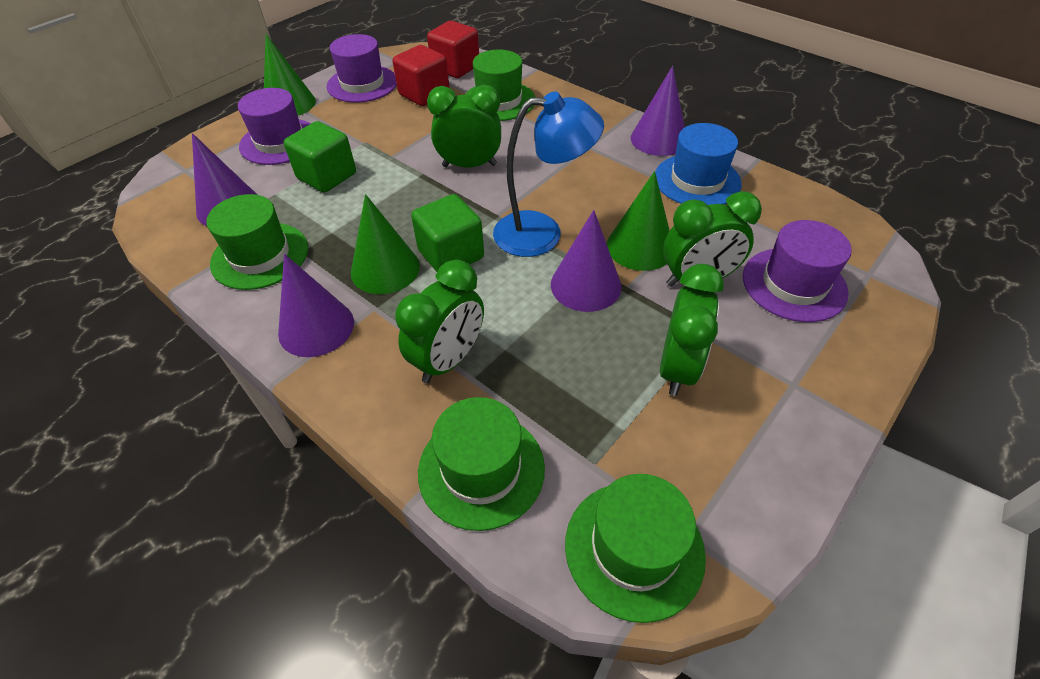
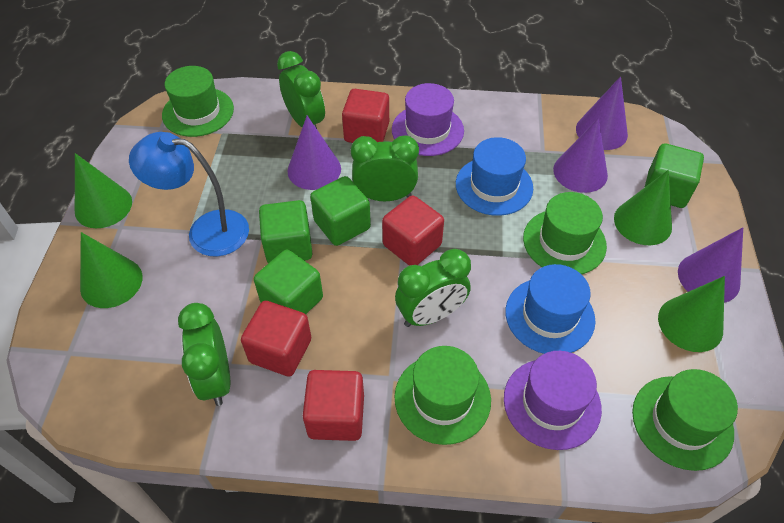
blue hat: [655,123,742,205] = 1 -> [456,137,533,216] [505,264,596,354] = 2
green cone: [264,34,316,116] [351,194,420,294] [607,171,670,271] = 3 -> [75,153,132,228] [80,232,142,308] [614,170,672,245] [658,276,725,352] = 4
green cube: [284,121,356,193] [411,194,484,272] = 2 -> [254,250,323,314] [259,200,313,263] [310,176,371,246] [644,143,704,208] = 4
purple hat: [238,88,311,165] [327,34,397,103] [743,220,852,322] = 3 -> [392,83,464,156] [504,351,602,450] = 2
red cube: [393,45,449,106] [427,21,479,78] = 2 -> [241,301,311,377] [303,370,364,441] [342,89,389,143] [382,195,444,265] = 4

